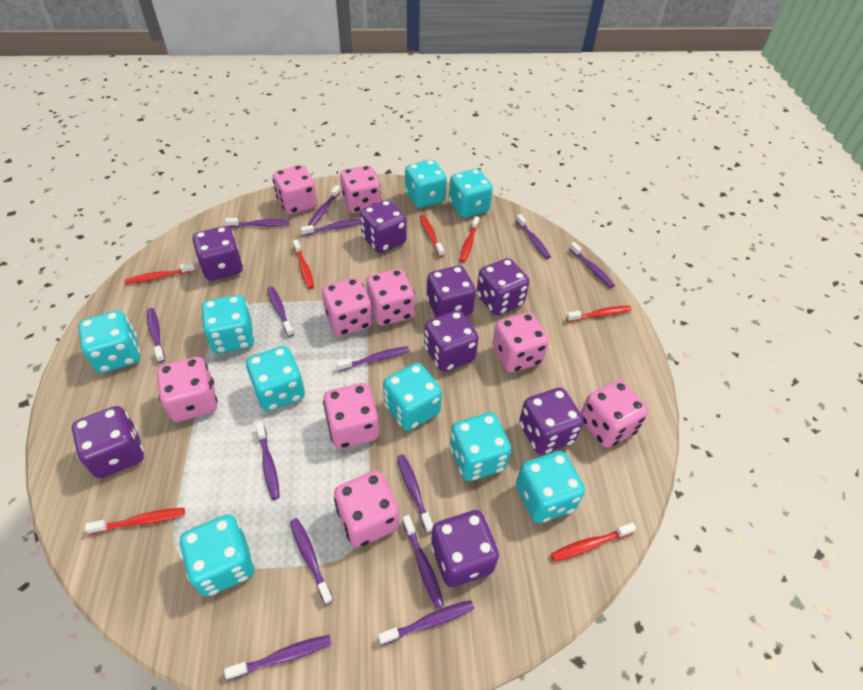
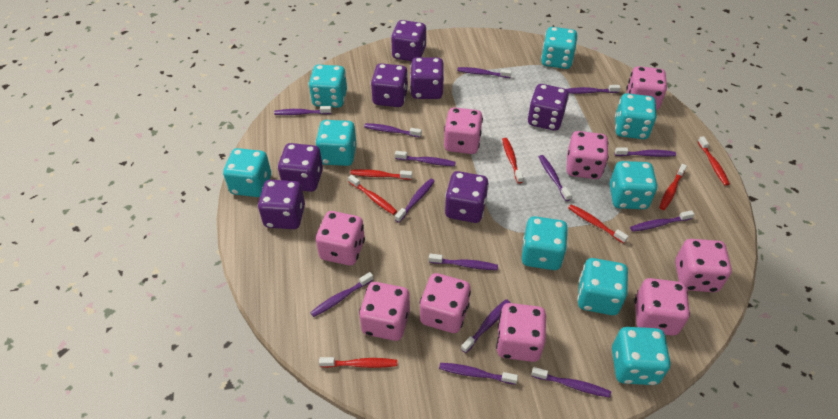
purple dice: [72,406,144,478] [193,226,243,281] [360,200,407,253] [424,310,479,372] [426,266,476,317] [431,510,499,587] [476,258,529,315] [519,388,584,455] = 8 -> [258,180,305,229] [278,143,323,192] [371,63,408,107] [391,20,426,61] [410,57,444,99] [445,171,489,223] [527,84,569,131] = 7

